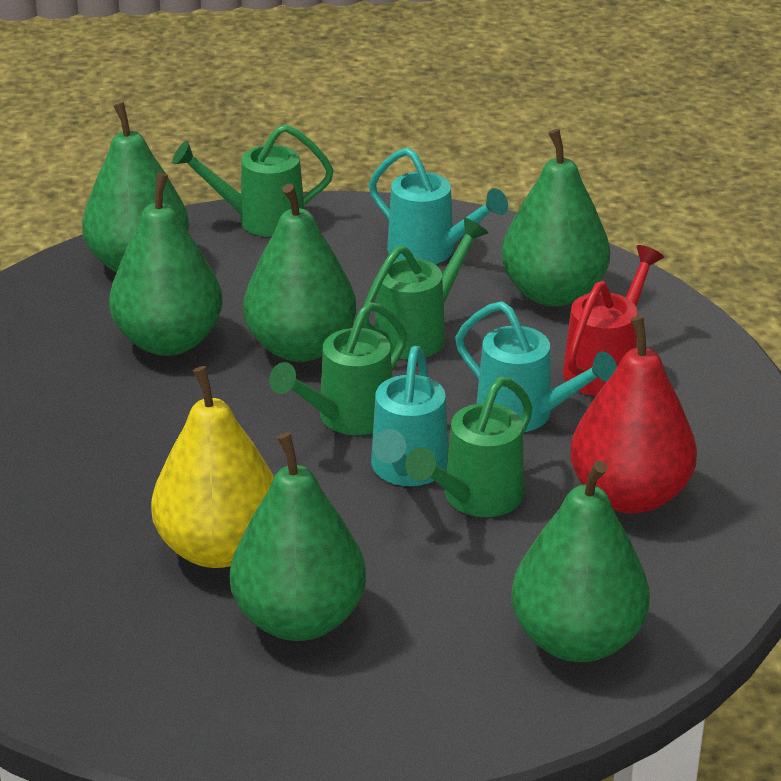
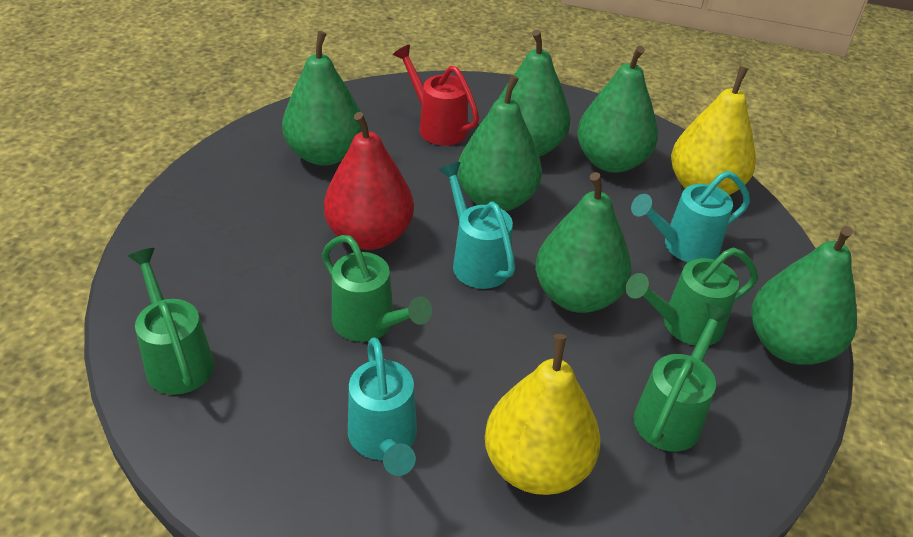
yellow pear: [151,366,274,568] = 1 -> [485,334,601,495] [671,66,756,195] = 2

